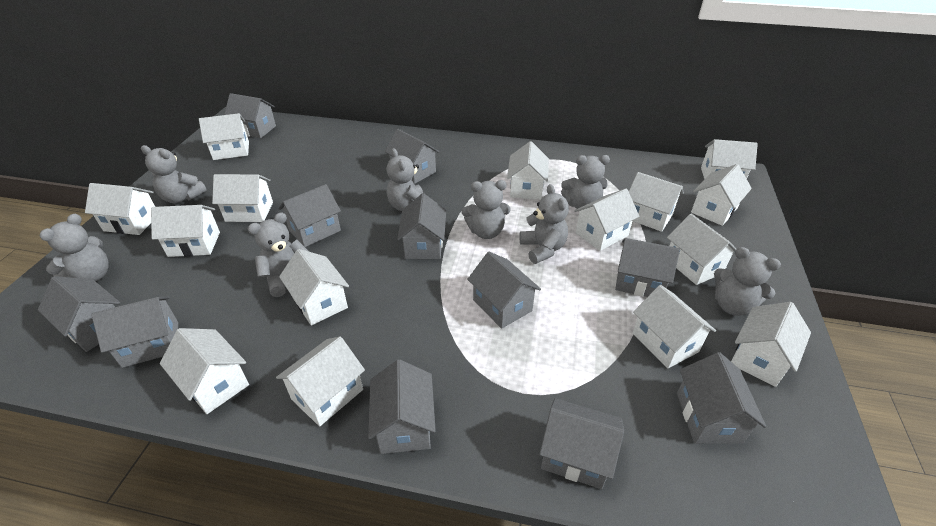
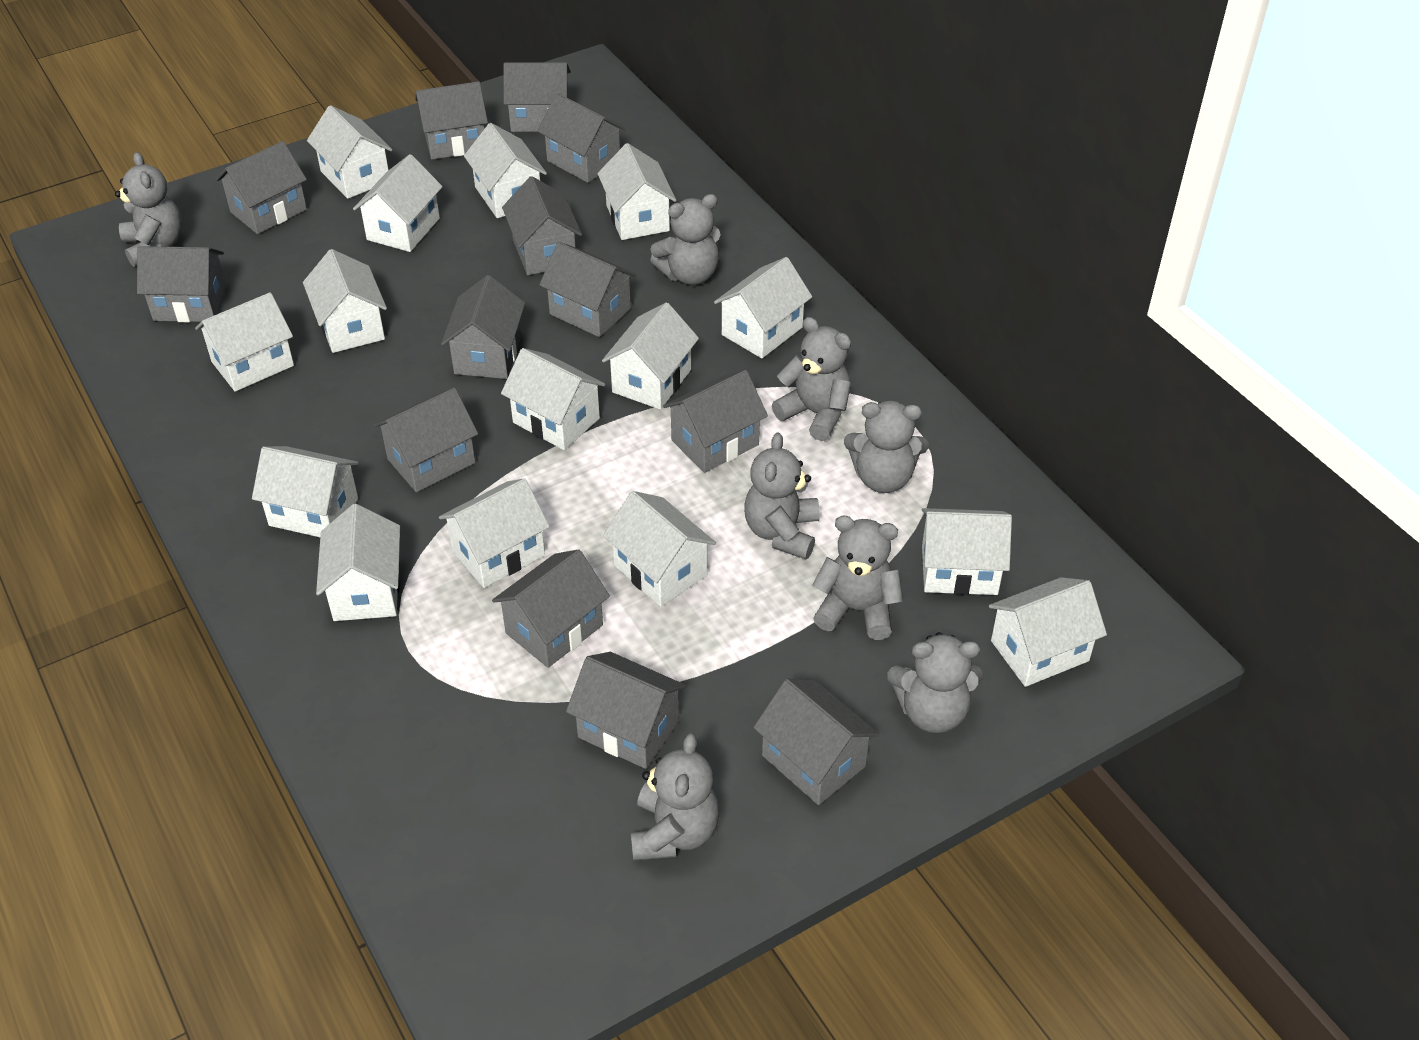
grey house: [38,276,120,352] [92,296,178,368] [224,93,276,138] [278,184,341,247] [368,359,436,454] [385,129,439,184] [397,193,446,259] [467,252,541,329] [539,398,624,489] [615,238,680,297] [677,352,766,444] = 11 -> [137,246,227,322] [215,141,307,234] [374,388,478,492] [415,81,488,159] [441,275,525,379] [492,549,610,668] [502,176,582,275] [503,62,571,132] [538,93,626,183] [539,242,636,337] [566,652,687,769] [663,370,768,473] [753,679,879,805] = 13

